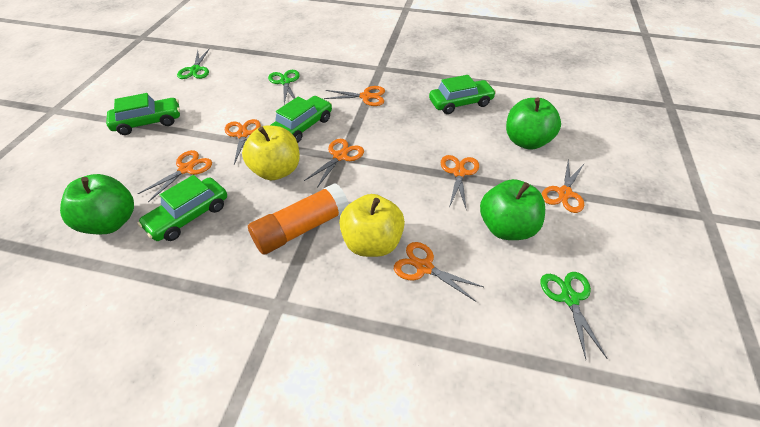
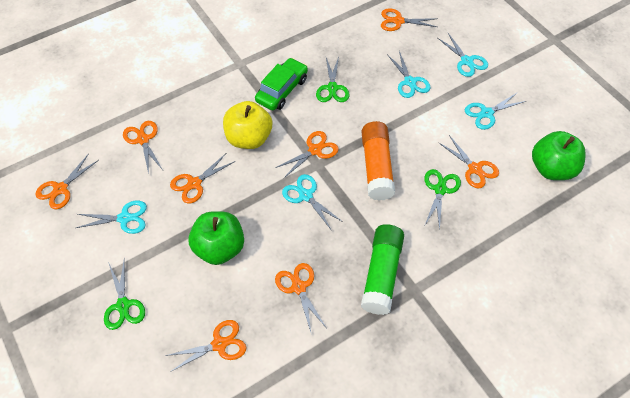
green apple: [60,174,134,234] [480,179,545,240] [506,98,561,150] = 3 -> [188,211,244,265] [532,131,586,180] = 2
green car: [106,93,180,135] [138,175,227,241] [270,96,332,143] [429,75,496,114] = 4 -> [255,58,308,111] = 1
green glue stick: none = 0 -> [361,224,404,315] = 1
orange scissors: [138,150,212,202] [225,119,261,164] [304,139,364,188] [324,86,385,106] [394,242,484,302] [441,155,479,208] [541,159,584,213] = 7 -> [35,153,99,209] [123,121,163,174] [165,320,246,372] [170,153,235,204] [275,131,339,178] [275,263,326,332] [381,8,438,31] [438,135,499,188] = 8
turquoise scissors: none = 0 -> [76,200,147,234] [282,174,343,231] [387,51,431,98] [438,33,488,77] [465,92,526,130] = 5
yellow apple: [242,126,300,180] [339,194,405,257] = 2 -> [223,101,272,149] = 1

